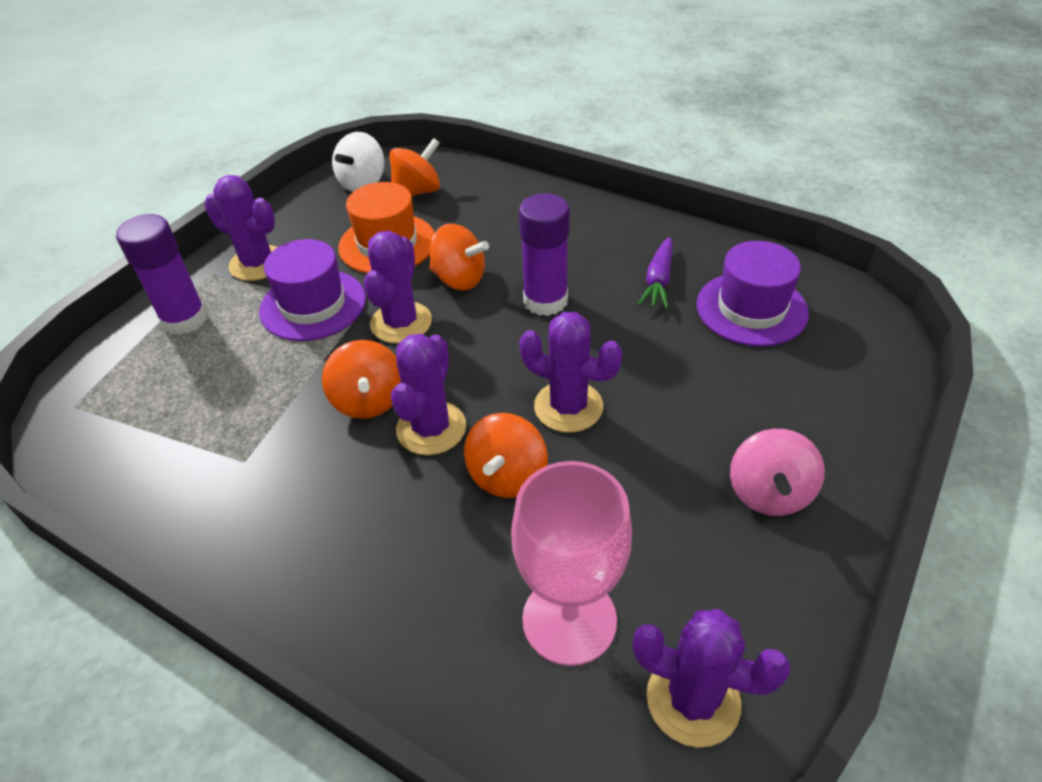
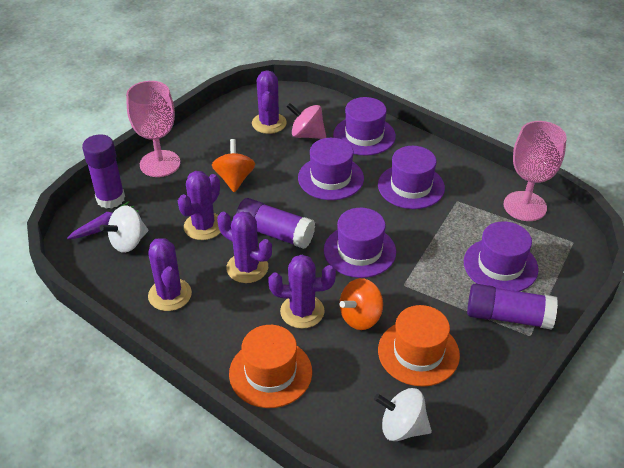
orange hat: [338,182,435,273] = 1 -> [229,325,312,408] [378,305,460,387] = 2
orange spinning top: [322,340,401,419] [390,138,440,196] [429,224,489,290] [464,413,548,498] = 4 -> [212,139,255,193] [340,278,383,330] = 2
pink goblet: [511,461,632,666] = 1 -> [126,81,180,177] [504,121,567,221] = 2
purple glue stick: [116,214,208,335] [519,193,570,316] = 2 -> [82,134,125,209] [236,198,315,249] [467,283,558,330] = 3
purple hat: [259,239,366,341] [696,241,809,347] = 2 -> [298,138,364,200] [324,208,396,278] [333,97,396,156] [378,146,445,209] [464,221,539,292] = 5
white spinning top: [332,132,385,192] = 1 -> [100,206,148,253] [374,388,432,441] = 2

